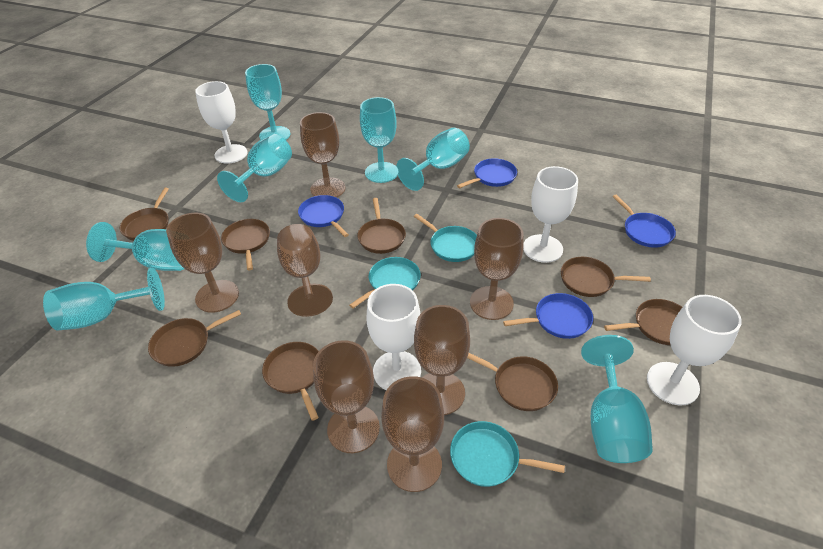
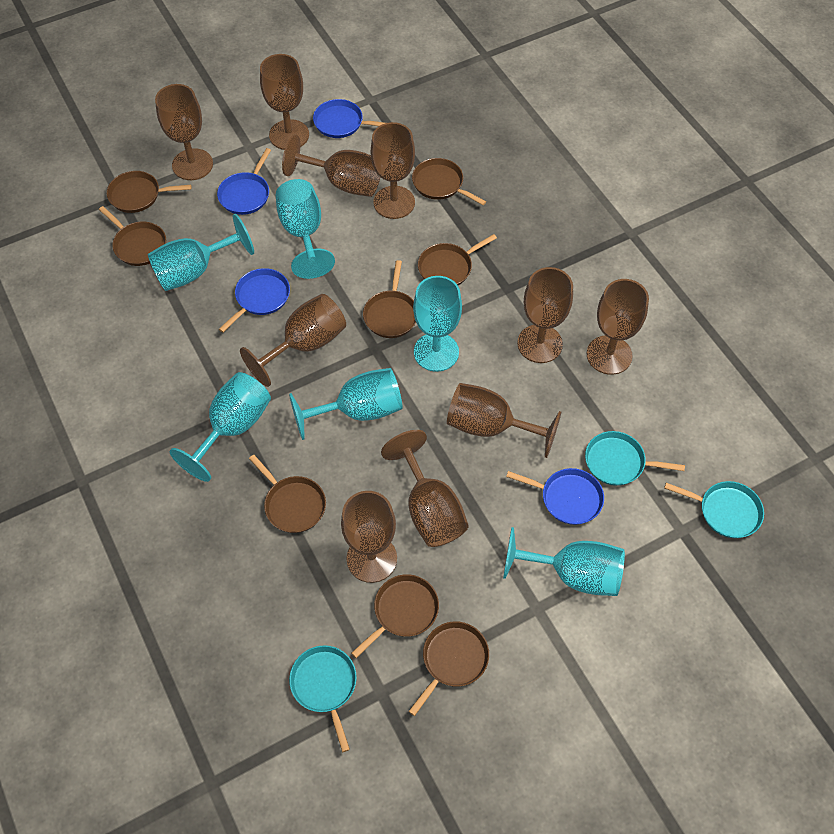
brown goblet: [166,213,239,313] [277,224,333,317] [300,112,345,198] [313,340,380,453] [381,376,444,492] [414,305,470,415] [470,218,523,320] = 7 -> [155,84,213,180] [240,294,346,387] [260,54,309,150] [282,134,380,197] [341,491,397,583] [371,122,415,219] [381,430,469,547] [447,383,561,458] [517,267,573,363] [587,279,649,375] = 10
turquoise goblet: [43,268,165,330] [86,222,184,271] [217,134,292,202] [245,64,291,140] [360,97,398,183] [396,128,470,191] [581,335,653,463] = 7 -> [148,214,254,291] [170,372,271,482] [276,179,335,279] [289,368,402,440] [413,276,462,372] [503,527,625,596] = 6
white goblet: [195,81,247,164] [366,284,421,390] [523,166,578,263] [647,295,742,406] = 4 -> none = 0

